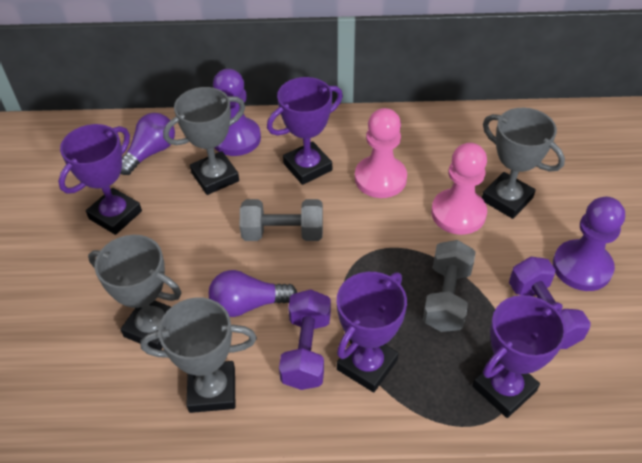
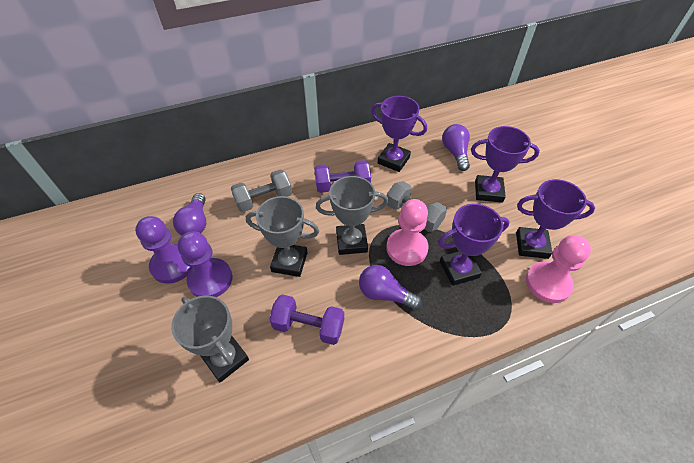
grey trophy: [88,235,181,350] [140,297,257,413] [163,87,245,195] [482,108,565,219] = 4 -> [171,295,249,383] [246,196,319,277] [316,176,388,255] = 3
purple light bulb: [120,113,175,175] [209,270,297,317] = 2 -> [173,193,206,236] [359,265,422,310] [442,124,470,171] = 3

